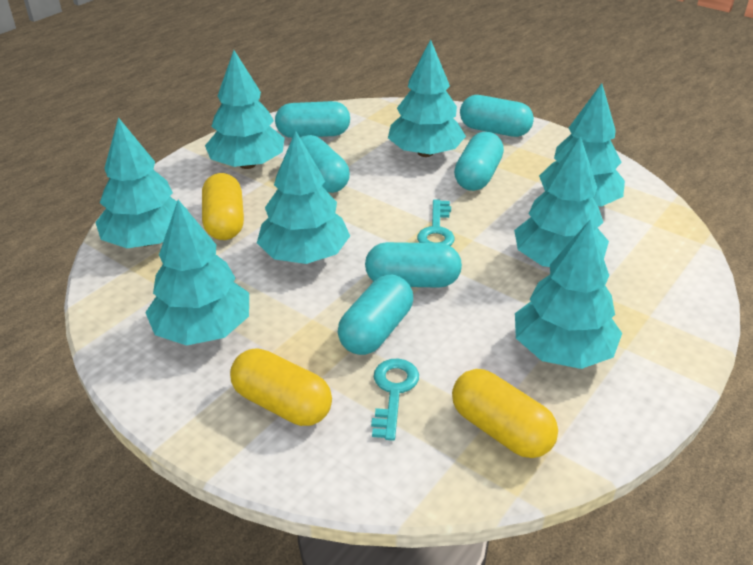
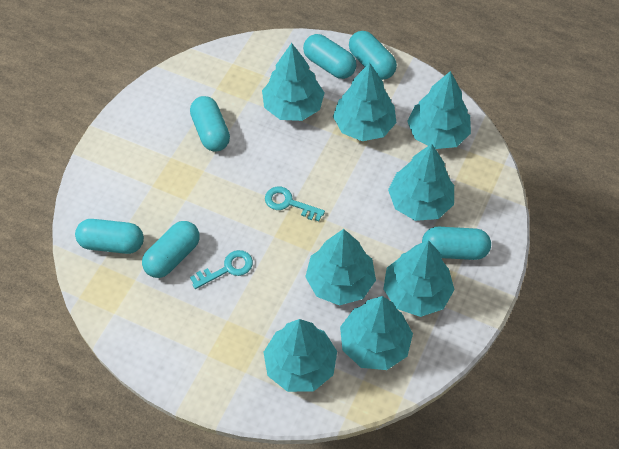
yellow capsule: [202,173,244,240] [230,348,332,426] [452,369,558,458] = 3 -> none = 0

